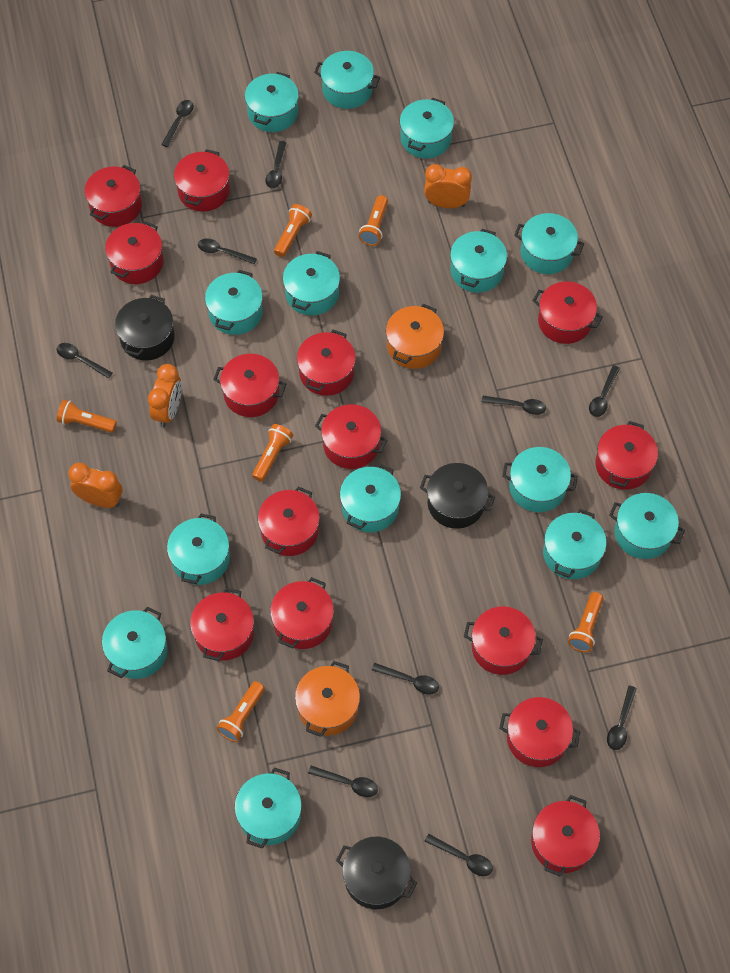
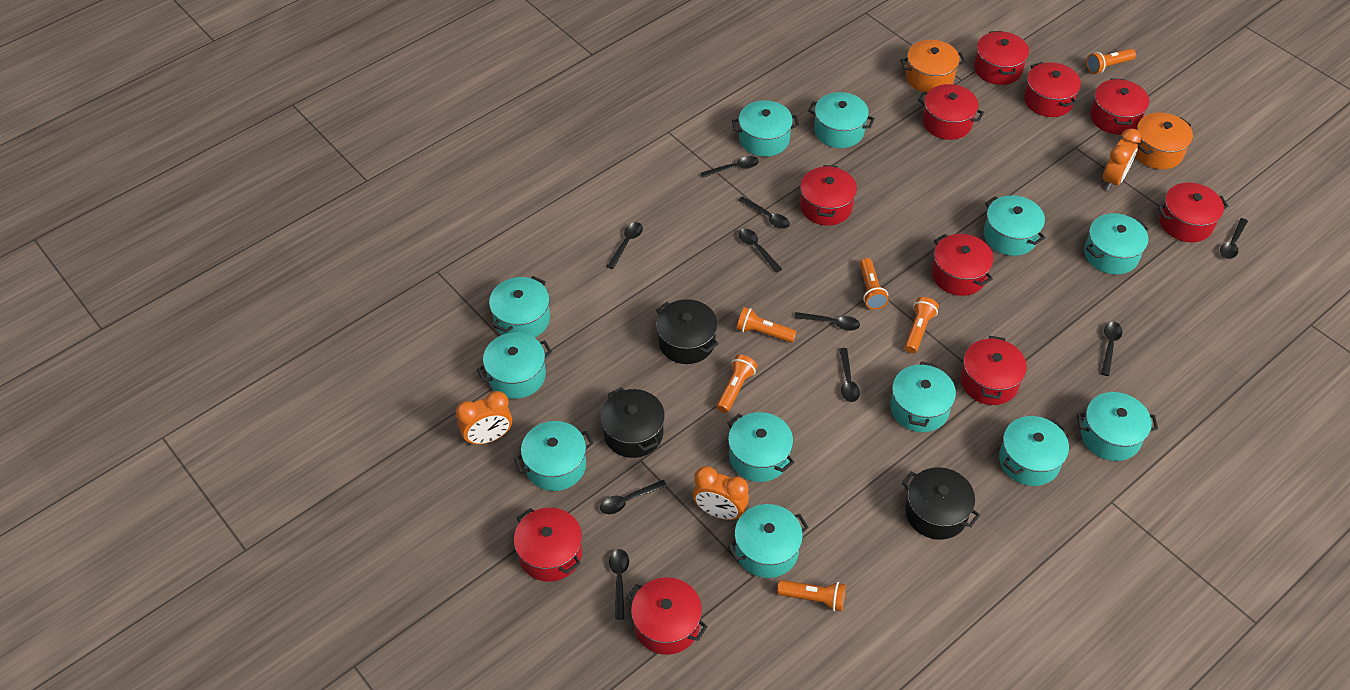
red pot: [84,165,142,227] [105,221,164,284] [174,149,230,212] [190,588,254,661] [213,354,286,417] [258,486,320,556] [270,577,334,649] [297,330,356,396] [315,404,388,469] [464,606,543,675] [499,697,581,767] [531,795,600,877] [533,281,603,344] [595,421,658,490] = 14 -> [514,508,582,582] [626,577,708,655] [800,165,857,226] [918,84,984,140] [932,234,994,296] [961,336,1027,405] [974,31,1029,85] [1024,62,1081,117] [1090,78,1149,135] [1158,183,1228,242] = 10
turquoise pot: [102,607,167,679] [167,513,230,585] [205,270,263,335] [235,767,302,848] [245,72,299,132] [283,251,340,316] [314,51,380,109] [340,464,401,532] [400,98,454,158] [450,229,507,293] [502,447,578,512] [514,213,584,274] [543,509,607,579] [609,493,685,559] = 14 -> [477,333,552,399] [489,276,550,338] [514,421,594,491] [728,412,795,482] [728,504,809,578] [732,100,799,157] [808,92,875,148] [890,362,956,432] [983,195,1045,256] [999,416,1069,486] [1077,392,1158,461] [1084,213,1149,275] = 12

